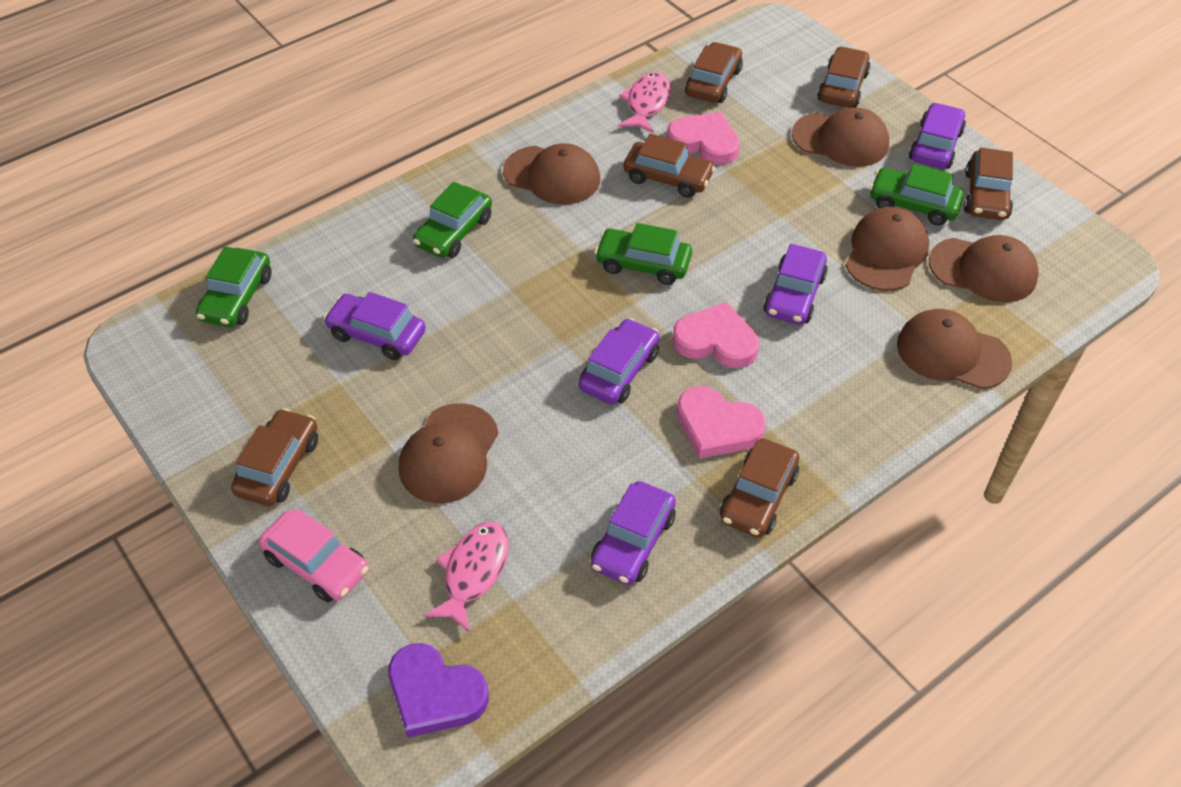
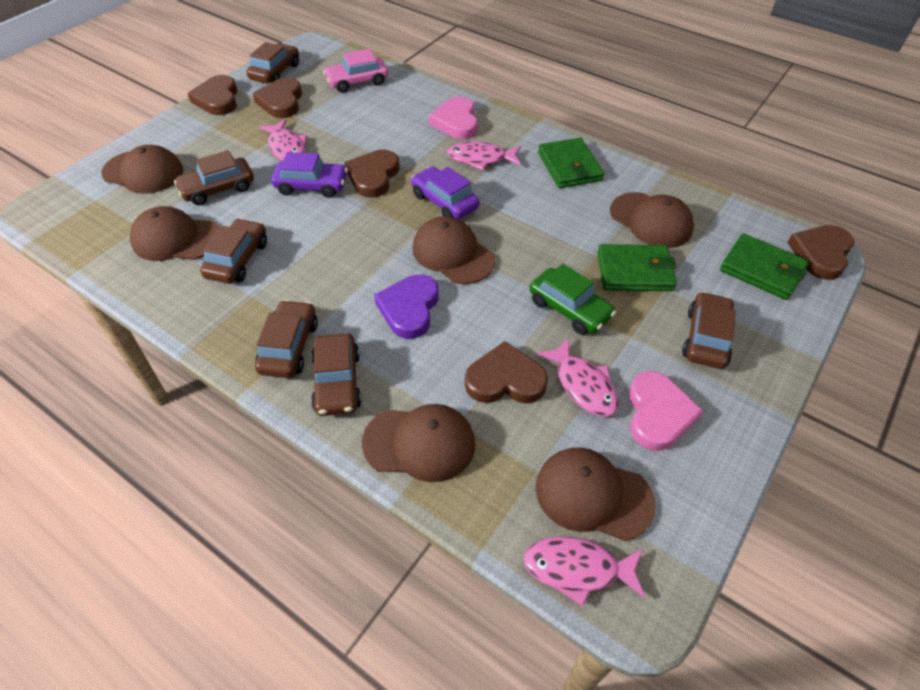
brown heart: none = 0 -> [187,75,237,115] [252,77,302,118] [344,149,400,198] [465,341,548,403] [787,225,854,280] = 5
green car: [196,246,272,327] [413,182,492,258] [595,223,692,285] [870,164,964,226] = 4 -> [529,264,616,335] = 1
green wallet: none = 0 -> [538,138,604,188] [597,244,677,291] [720,233,809,300] = 3
pink fish: [424,522,509,633] [618,72,671,133] = 2 -> [259,119,307,161] [447,142,521,170] [523,537,645,606] [537,338,619,417] = 4
pink heart: [667,112,740,165] [672,302,759,368] [677,386,766,459] = 3 -> [429,97,478,139] [629,371,703,451] = 2
purple car: [324,292,426,360] [579,318,660,404] [591,481,676,585] [764,244,828,325] [909,102,966,169] = 5 -> [271,152,348,198] [411,166,480,219] = 2

